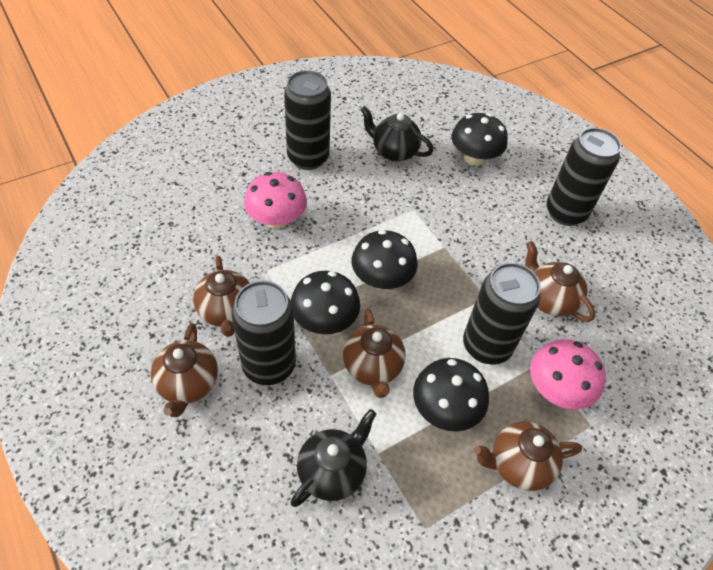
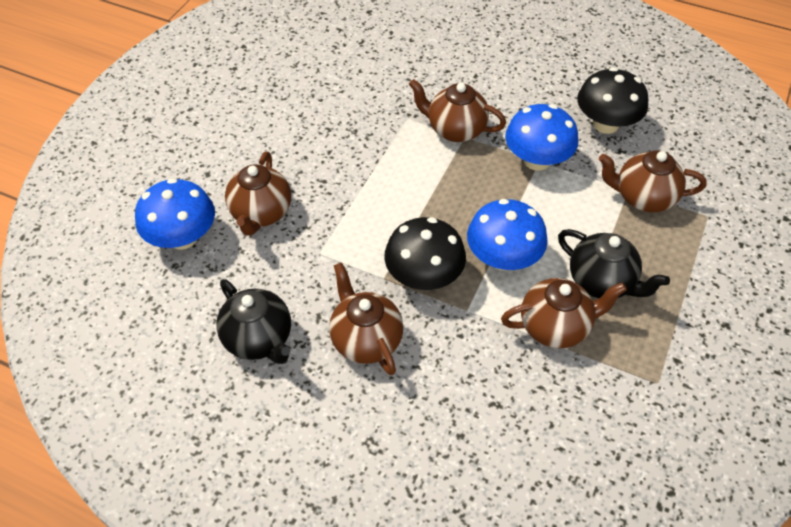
black can: [232,281,296,385] [284,70,331,170] [463,263,541,365] [546,128,621,226] = 4 -> none = 0
black mushroom: [291,271,360,334] [351,230,418,289] [413,358,489,432] [451,113,508,165] = 4 -> [384,217,466,290] [577,67,648,134] = 2
blue mushroom: none = 0 -> [135,178,215,250] [467,199,548,271] [505,104,578,171] = 3
pink mushroom: [244,172,307,229] [530,339,606,410] = 2 -> none = 0

